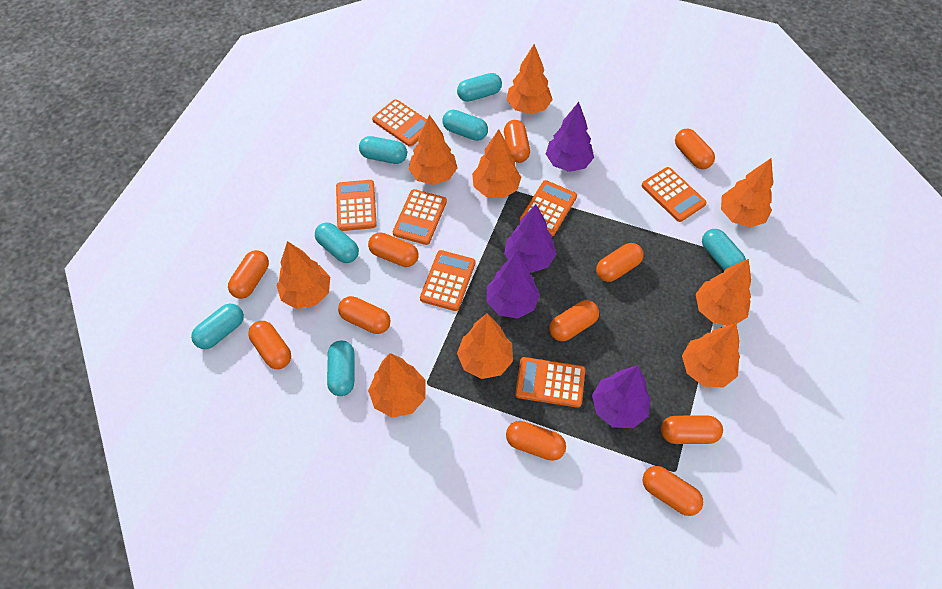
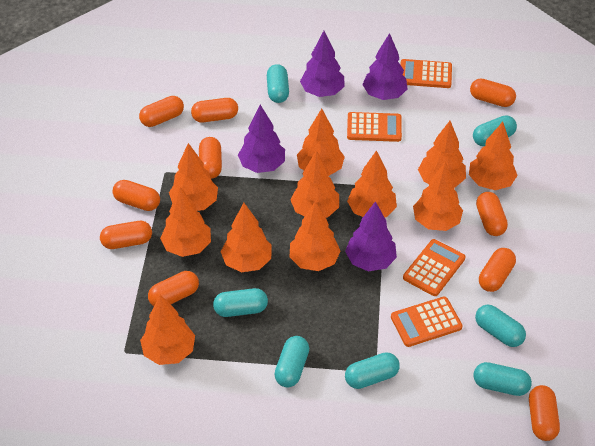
orange calculator: [336,180,377,231] [372,99,427,147] [393,189,447,245] [420,250,475,311] [515,357,585,408] [520,180,577,236] [641,167,707,222] = 7 -> [347,112,402,142] [391,297,463,347] [400,59,452,88] [403,239,465,296] = 4
orange capsule: [228,250,269,299] [248,321,291,369] [338,296,390,334] [368,232,418,267] [504,120,530,163] [506,421,566,461] [549,300,599,341] [596,243,644,282] [643,466,703,516] [661,415,723,444] [675,129,715,169] = 11 -> [100,221,152,249] [113,180,160,211] [139,96,184,127] [148,271,199,306] [191,98,238,122] [199,137,222,179] [470,78,516,107] [476,192,508,236] [479,248,516,292] [529,385,560,441] = 10
orange tree: [277,241,330,309] [368,353,426,418] [409,115,457,185] [457,313,513,379] [472,129,521,198] [506,44,553,114] [682,323,740,388] [696,259,751,325] [721,158,773,227] = 9 -> [140,294,195,365] [160,187,211,257] [169,143,218,211] [221,203,272,272] [290,150,339,218] [290,201,341,271] [297,108,345,175] [347,150,397,217] [413,162,463,231] [418,121,466,187] [469,122,517,190] = 11

